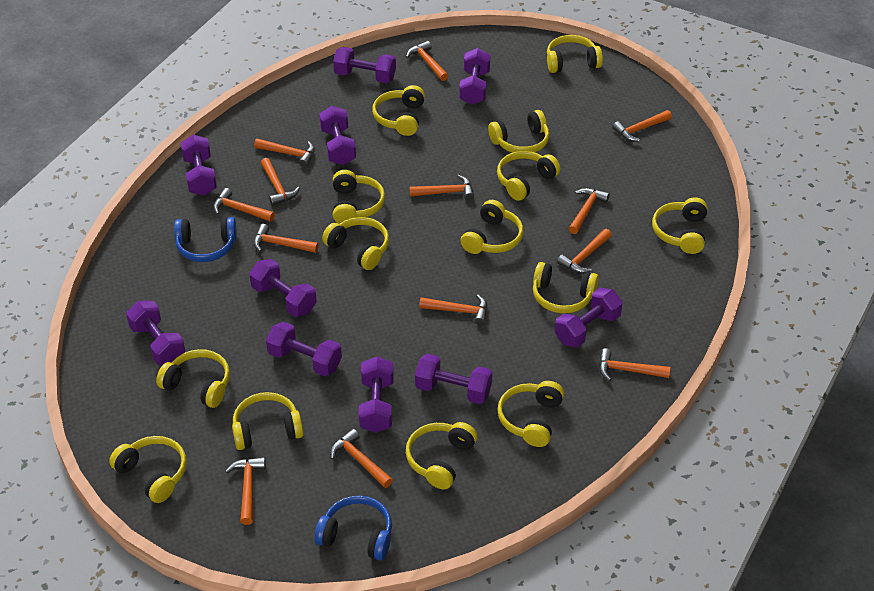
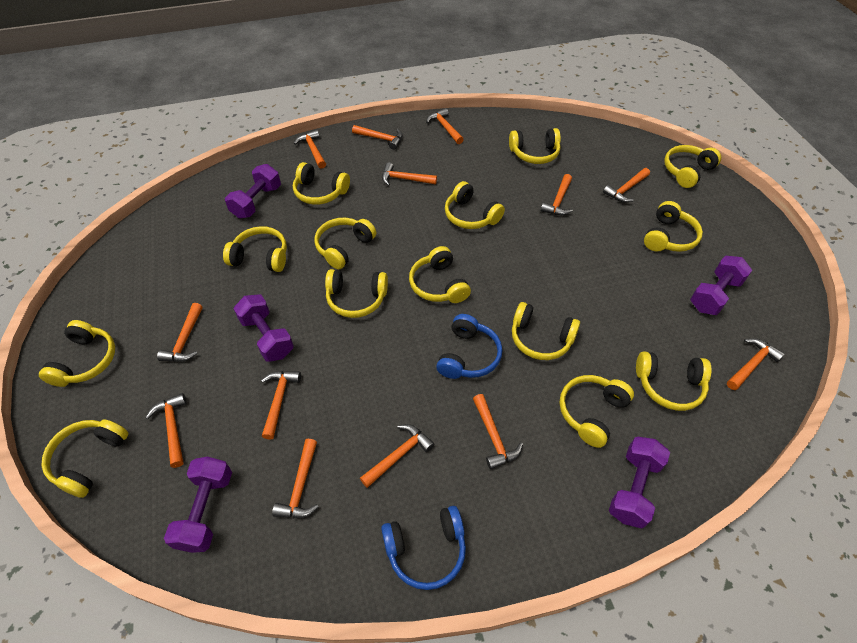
purple dumbbell: [126,301,186,365] [181,135,217,196] [249,259,317,317] [266,322,342,376] [319,106,356,165] [333,47,396,83] [359,356,394,433] [415,354,493,404] [459,48,490,105] [555,288,623,348] = 10 -> [164,456,232,553] [225,164,281,219] [233,294,294,362] [609,437,670,529] [690,255,752,315] = 5

